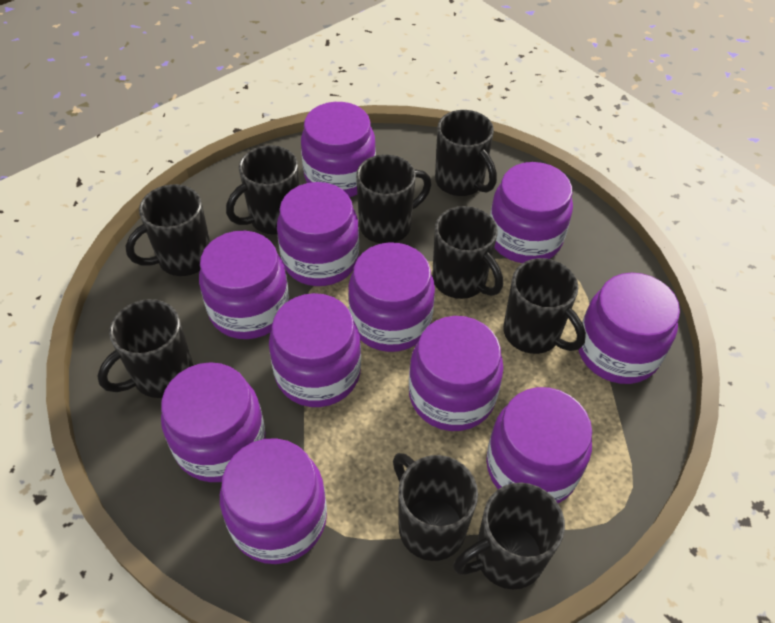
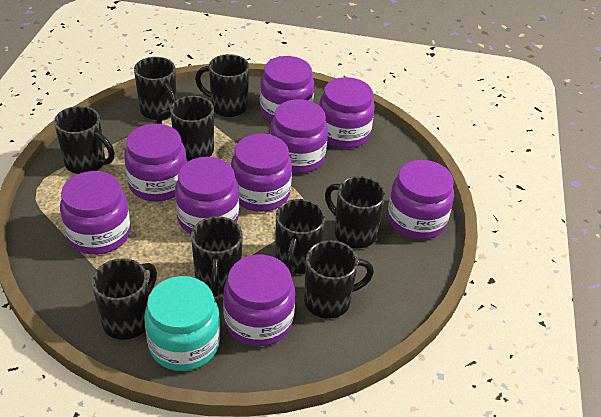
purple jar: [161,362,266,482] [199,231,289,339] [220,438,327,564] [269,293,361,407] [277,182,359,286] [301,102,376,197] [348,242,435,352] [409,316,504,431] [486,387,592,503] [490,162,573,263] [579,273,680,384] = 11 -> [60,171,131,255] [124,124,187,202] [175,157,239,234] [223,255,295,346] [231,134,292,212] [260,56,314,122] [270,99,328,173] [319,77,375,148] [388,160,454,240] = 9
turquoise jar: none = 0 -> [144,276,220,371] = 1

